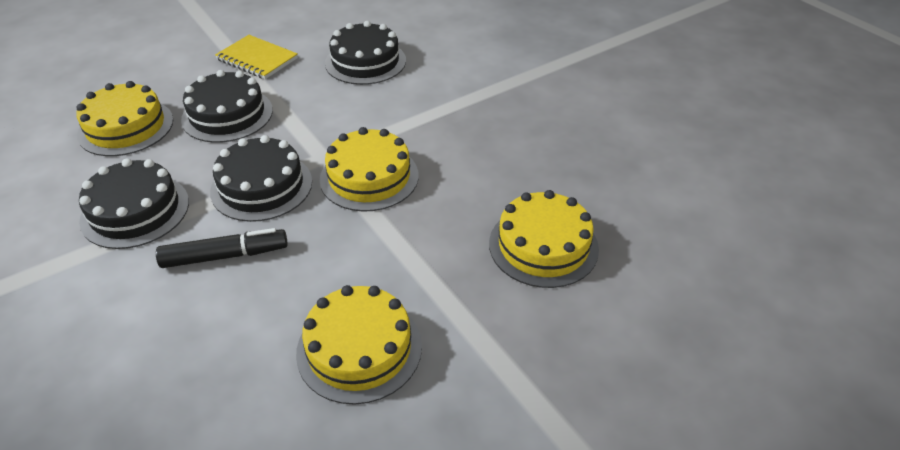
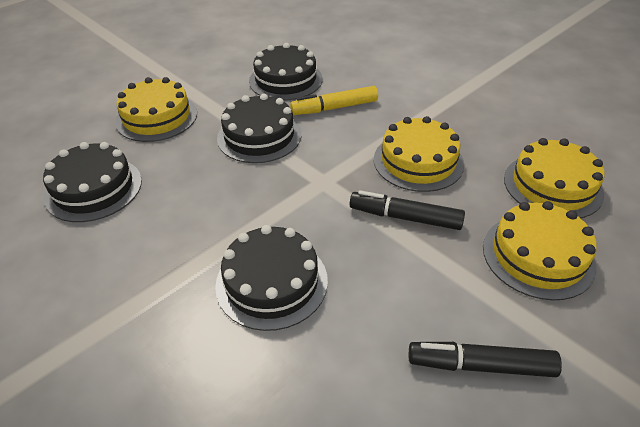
black marker: [156,228,288,268] = 1 -> [350,190,465,230] [409,342,562,377] = 2
yellow marker: none = 0 -> [290,86,378,115] = 1
yellow notebook: [215,35,298,79] = 1 -> none = 0

